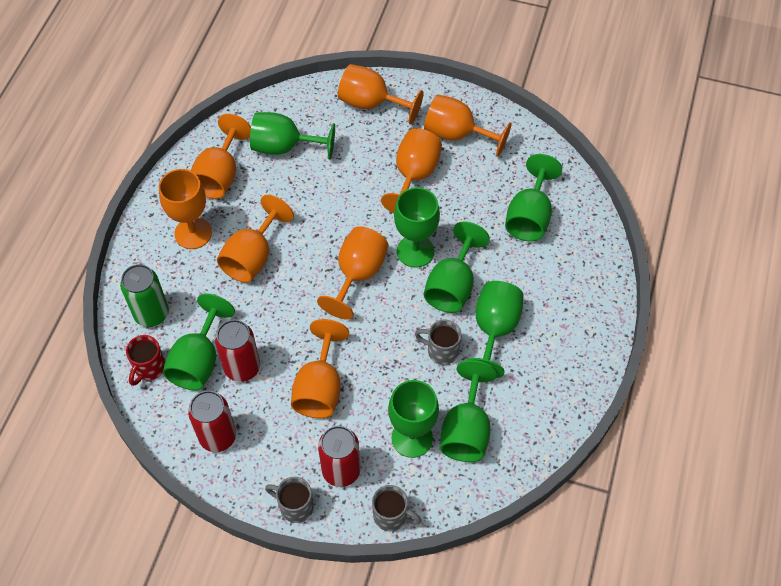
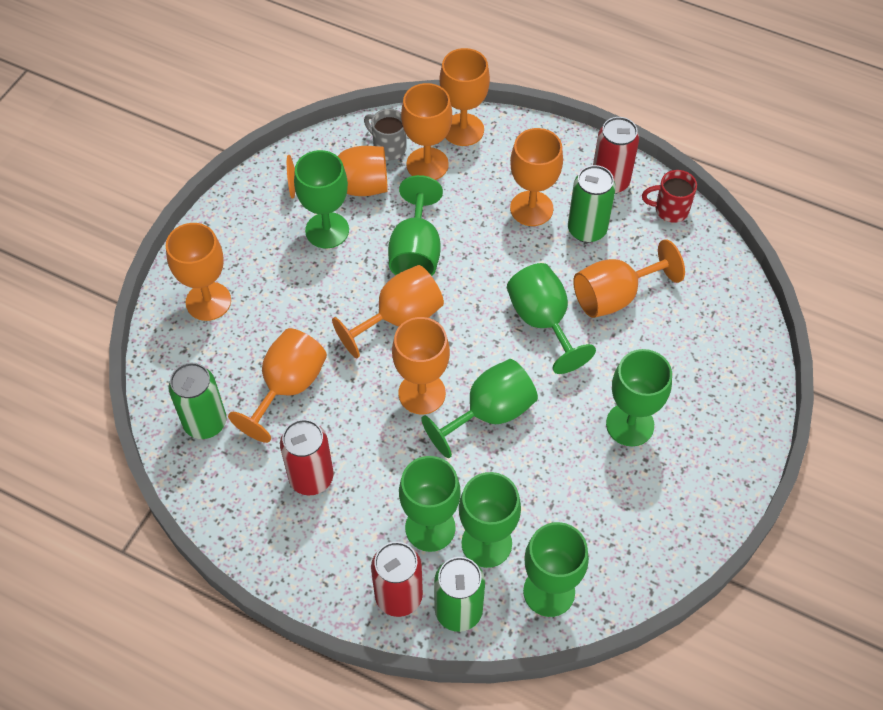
green can: [120,264,169,327] = 1 -> [169,363,226,439] [434,557,485,632] [568,165,616,243] = 3
grey mug: [265,477,314,523] [372,485,421,531] [415,320,462,365] = 3 -> [364,109,407,161] = 1
orange goblet: [159,169,212,249] [191,114,251,199] [217,195,294,283] [291,319,349,418] [317,226,388,319] [338,64,424,124] [381,128,442,213] [424,94,512,157] = 8 -> [166,223,231,321] [228,328,327,443] [287,146,388,198] [332,265,444,358] [392,317,450,414] [401,83,452,180] [440,48,490,146] [510,128,563,226] [573,239,685,318] = 9

